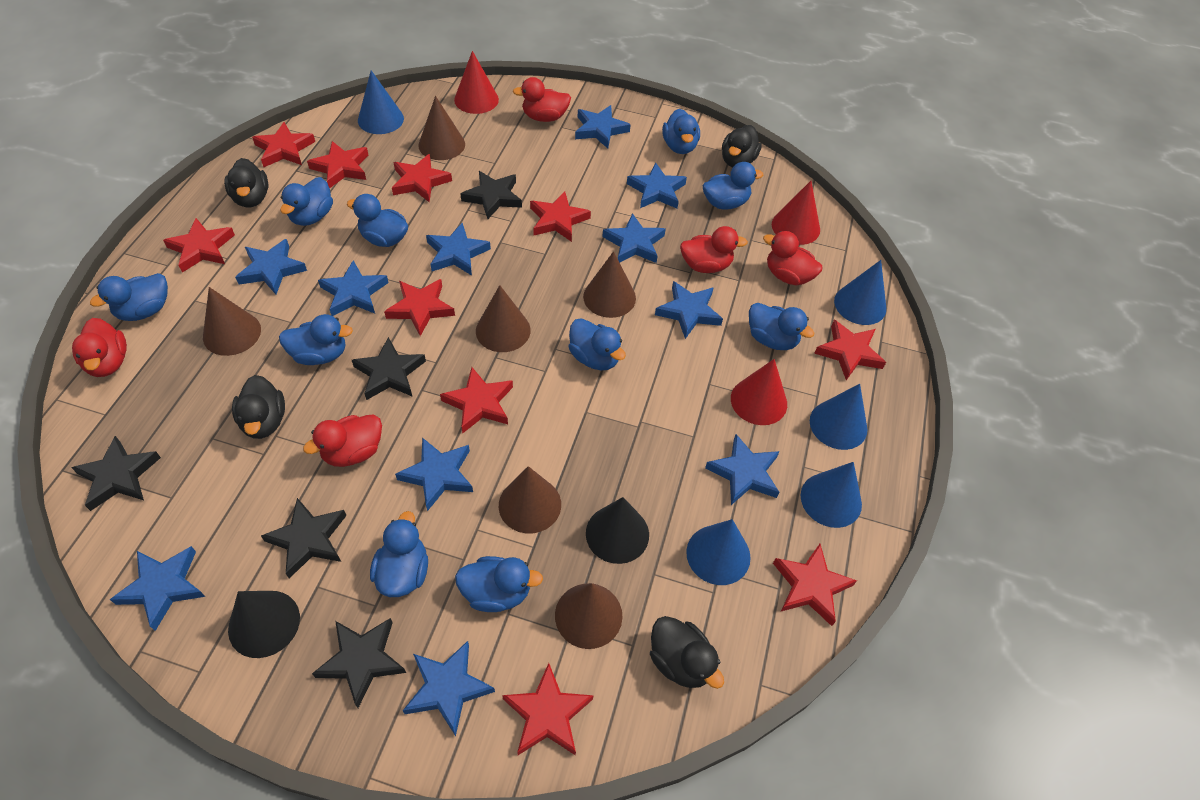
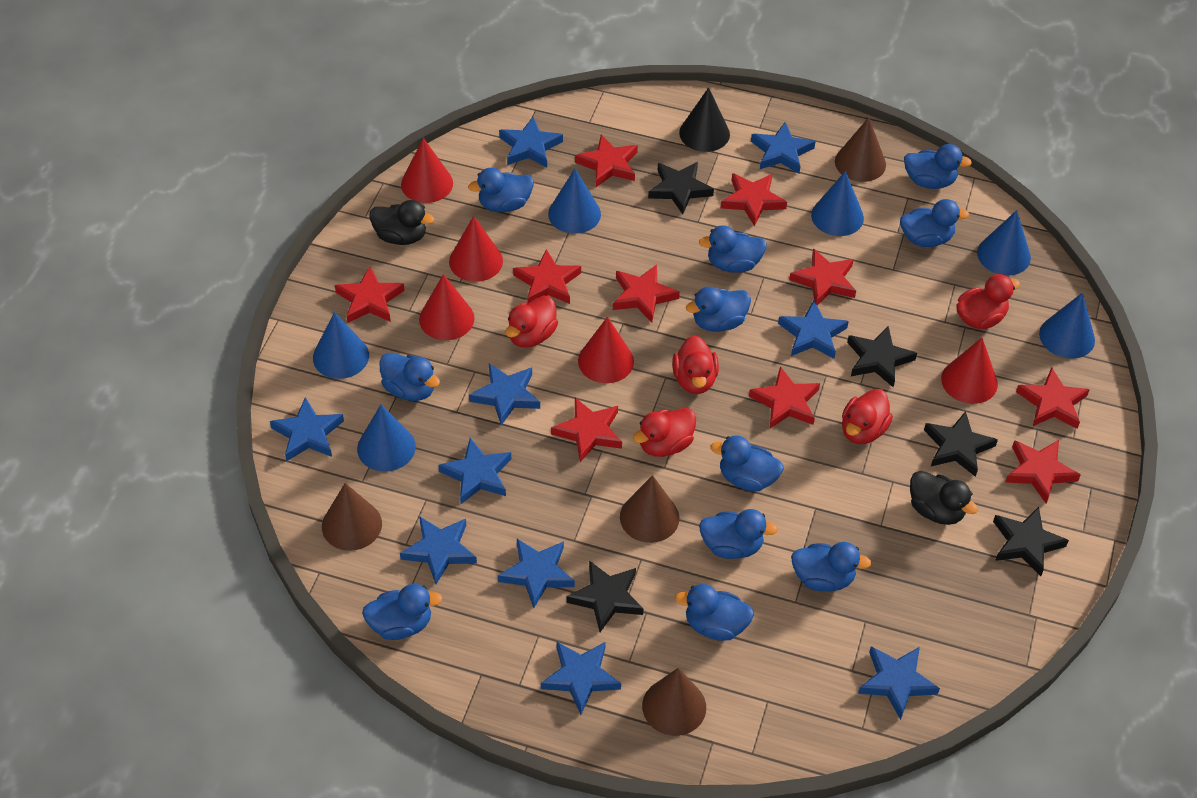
black cone: [228,591,300,658] [586,497,649,564] = 2 -> [679,87,730,152] = 1
black duck: [224,158,268,207] [232,375,285,439] [650,616,724,689] [722,125,762,168] = 4 -> [369,200,434,245] [910,471,978,525] = 2
blue cone: [358,70,404,134] [686,519,751,585] [801,462,862,528] [810,384,867,450] [834,260,886,325] = 5 -> [313,312,369,379] [357,405,416,472] [548,169,601,234] [811,171,864,236] [977,210,1031,275] [1039,293,1095,359] = 6
blue duck: [90,273,168,321] [279,314,353,365] [280,177,333,226] [347,194,408,247] [370,511,428,597] [455,556,543,612] [569,318,626,370] [662,109,700,154] [702,162,763,210] [749,303,814,350] = 10 -> [362,584,442,640] [379,353,440,401] [468,168,534,212] [675,584,754,641] [686,287,751,332] [699,225,767,273] [699,509,778,559] [710,435,784,491] [791,542,871,592] [900,199,969,247] [904,144,972,189] = 11
blue star: [110,546,205,631] [235,239,307,294] [318,260,389,316] [395,438,473,511] [403,641,495,736] [426,223,491,276] [575,105,631,148] [603,213,666,263] [627,162,687,209] [655,281,723,339] [705,434,780,505] = 11 -> [270,397,344,461] [400,516,477,584] [438,438,511,504] [469,364,540,425] [498,539,575,608] [499,116,563,168] [541,642,621,715] [751,122,816,174] [778,300,849,359] [858,646,940,720] = 10
brown cone: [203,287,261,356] [419,96,465,160] [476,285,531,352] [499,466,561,534] [555,583,623,649] [583,251,636,318] = 6 -> [322,483,382,551] [620,475,679,543] [642,668,706,736] [835,117,886,182] = 4
red cone: [454,51,499,114] [731,359,787,425] [772,181,820,245] = 3 -> [401,138,453,203] [419,274,475,340] [449,216,503,282] [578,317,634,383] [941,338,998,404] = 5

